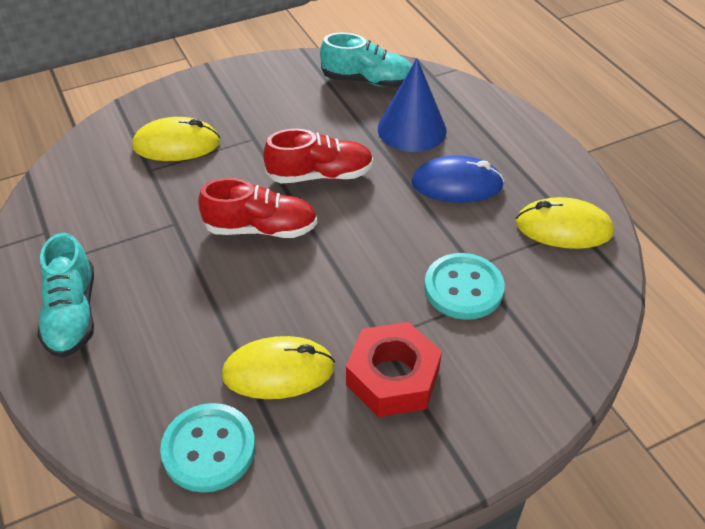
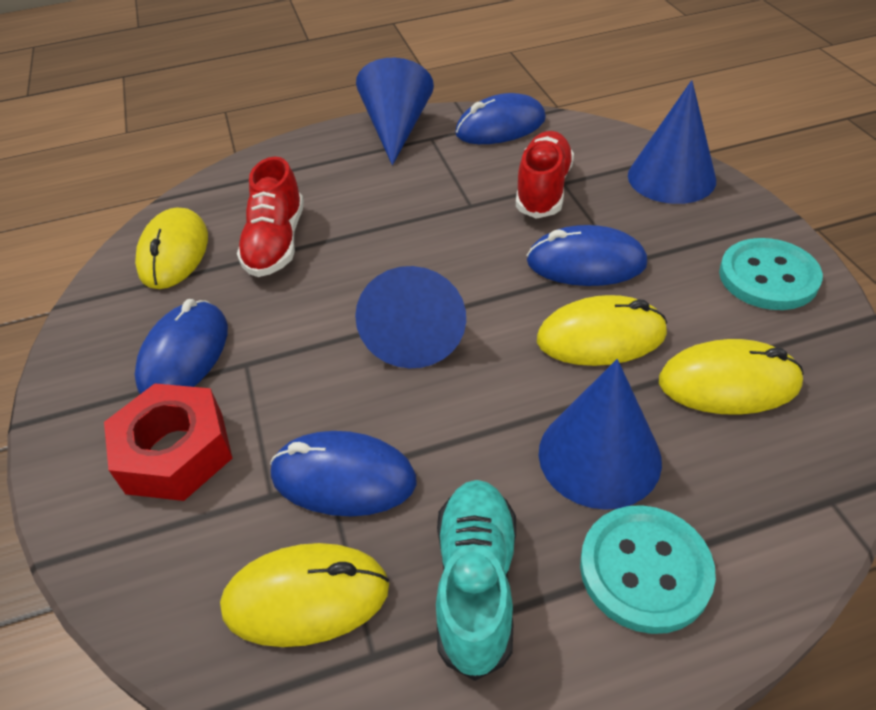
blue cone: [378,58,447,152] = 1 -> [355,266,466,368] [356,58,434,165] [539,359,662,510] [628,80,716,204] = 4
blue mouse: [411,155,504,203] = 1 -> [134,299,228,394] [270,431,416,516] [455,93,546,144] [526,225,647,286] = 4
turquoise shoe: [37,233,94,358] [320,33,412,87] = 2 -> [436,480,516,681] = 1
yellow mouse: [132,117,220,161] [222,336,335,399] [516,197,614,249] = 3 -> [135,208,208,289] [220,543,389,647] [537,295,667,366] [659,339,804,415] = 4

